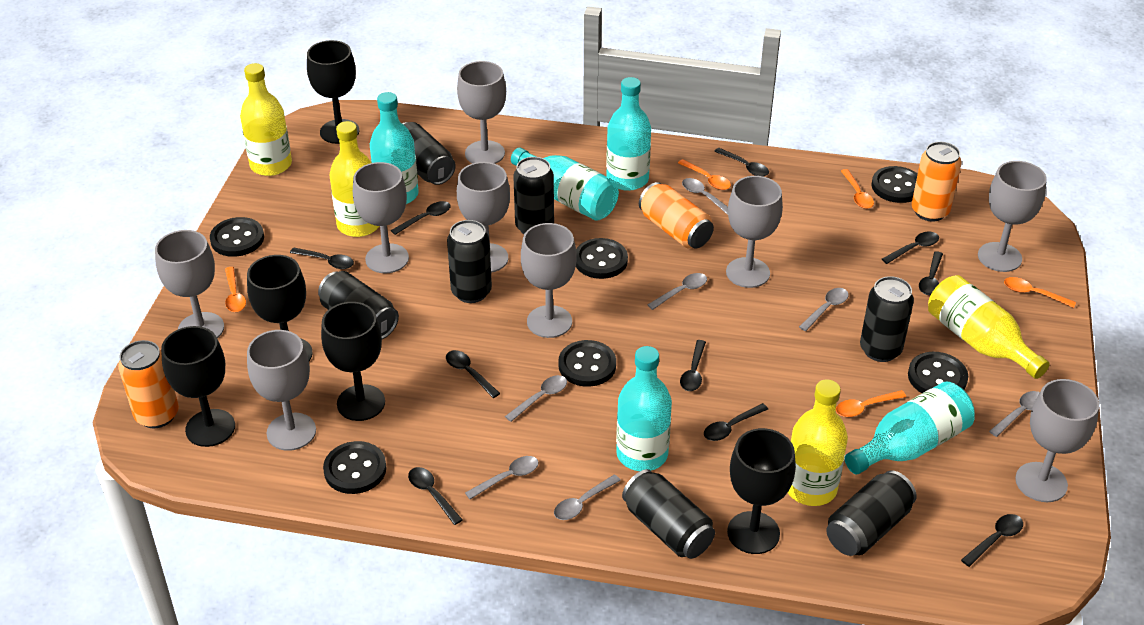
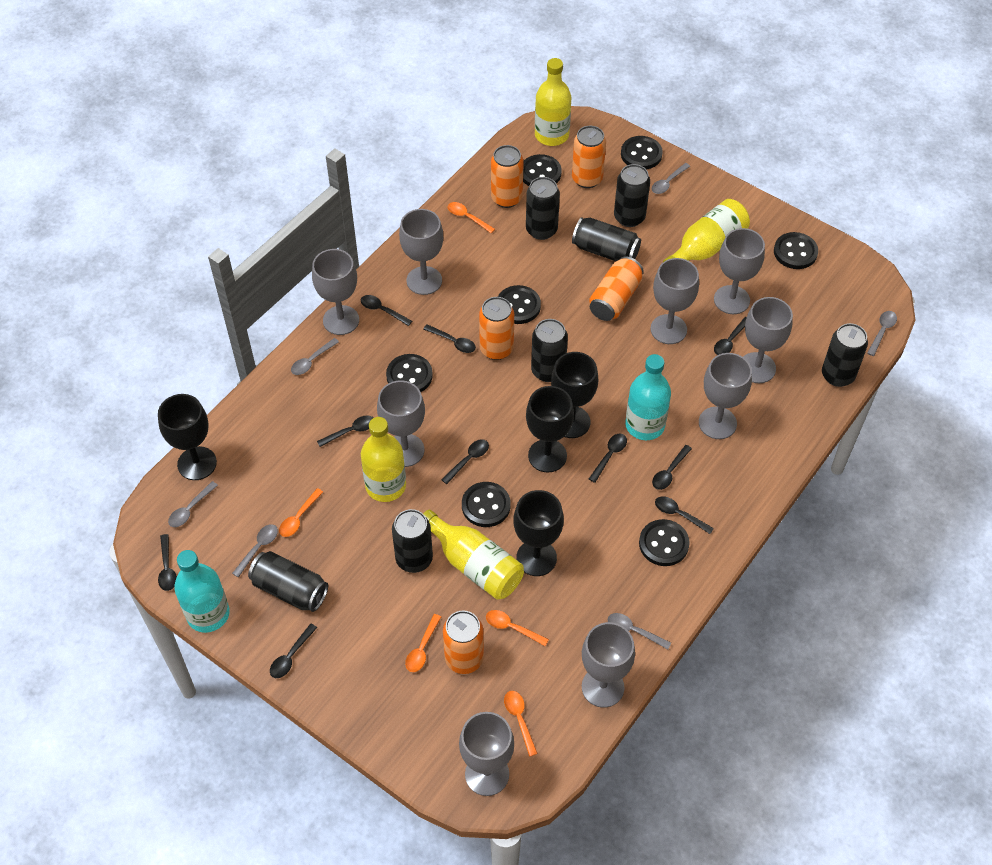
black button: [210,217,264,257] [323,441,386,494] [558,340,616,387] [576,238,628,279] [872,166,918,203] [908,352,968,393] = 6 -> [386,354,433,392] [462,482,511,527] [498,285,541,324] [523,154,562,186] [621,136,663,170] [639,519,690,566] [774,232,818,269] = 7
black goblet: [161,326,235,447] [247,255,313,361] [307,40,359,144] [321,302,385,421] [727,428,796,554] = 5 -> [158,394,217,480] [513,490,564,576] [526,386,574,473] [551,352,598,438] = 4
grey spoon: [465,456,538,499] [505,375,567,422] [554,474,621,520] [648,273,707,310] [682,178,728,215] [799,288,849,331] [989,391,1040,437] = 7 -> [168,481,218,527] [232,524,278,577] [291,338,339,375] [607,613,671,649] [652,163,690,194] [867,311,897,356] = 6
orange can: [118,340,179,428] [639,182,714,249] [912,142,962,222] = 3 -> [443,611,484,674] [479,297,514,360] [491,145,524,208] [572,126,606,188] [589,256,644,321] = 5
turquoise bottle: [370,92,419,204] [511,147,619,221] [606,77,651,191] [616,346,672,471] [845,382,975,474] = 5 -> [174,550,230,633] [625,354,671,440] = 2

